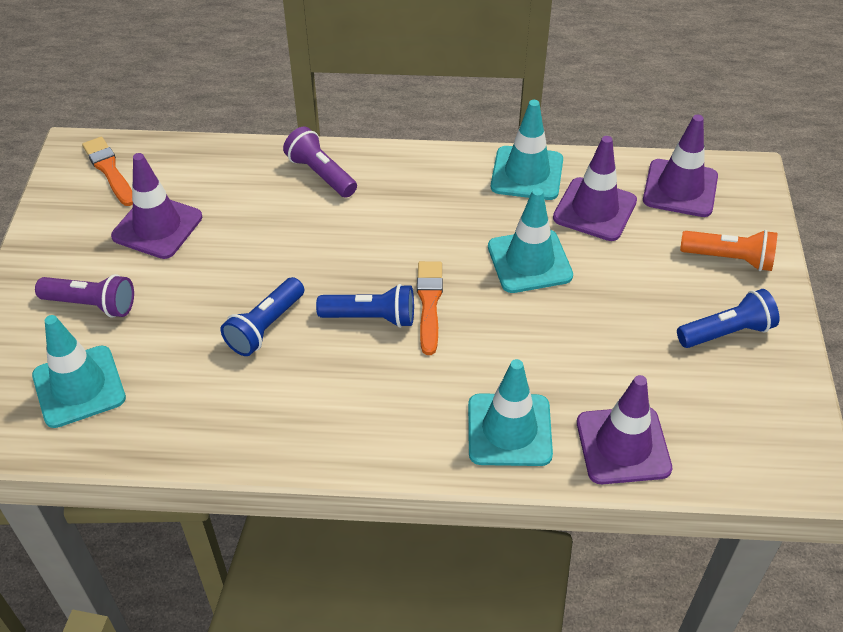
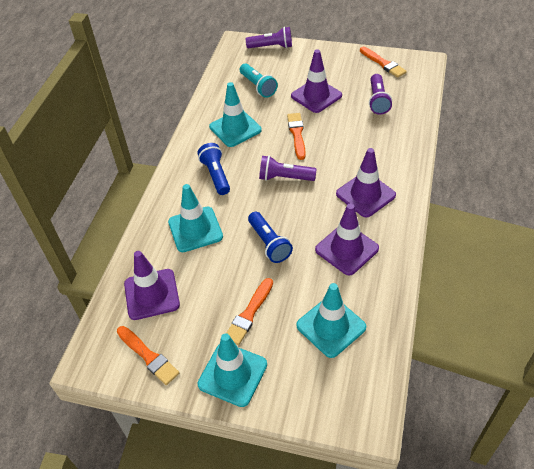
blue flashlight: [221,277,304,356] [316,284,414,328] [677,289,780,348] = 3 -> [197,143,230,195] [248,212,293,263] = 2
orange brush: [82,137,133,206] [417,261,443,355] = 2 -> [117,326,179,385] [227,278,273,345] [287,113,306,160] [360,47,407,78] = 4
orange flashlight: [680,230,777,271] = 1 -> none = 0
purple flashlight: [35,274,134,318] [283,127,357,198] = 2 -> [246,27,292,48] [259,156,317,181] [369,74,392,115] = 3
turquoise flashlight: none = 0 -> [239,64,278,98] = 1

